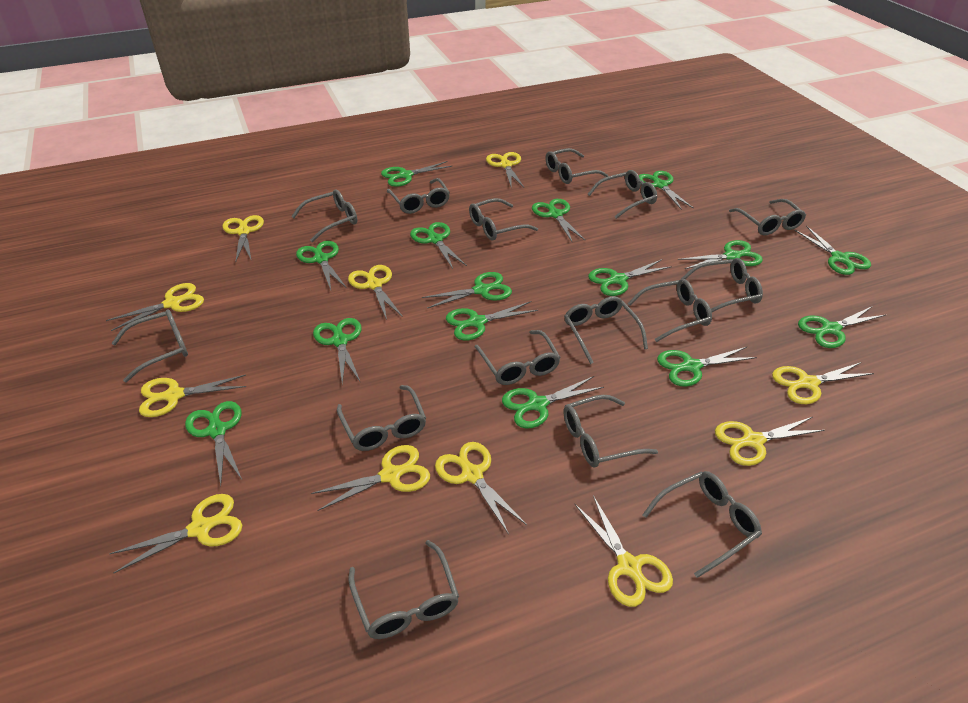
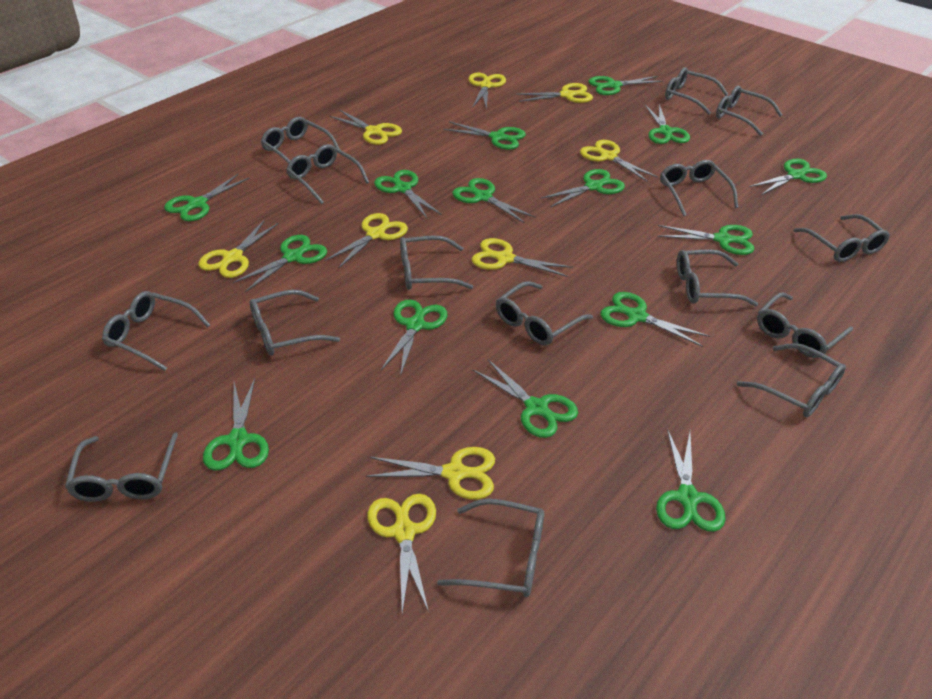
yellow scissors: [106,283,204,331] [109,494,242,573] [139,375,246,417] [223,215,264,261] [311,445,430,511] [348,265,403,320] [435,442,527,535] [486,152,524,187] [574,495,673,607] [715,417,825,466] [772,362,874,404] = 11 -> [198,220,279,278] [324,213,408,269] [329,110,402,145] [366,447,495,500] [367,494,436,613] [468,73,506,110] [472,238,573,277] [515,83,593,103] [580,140,658,182] = 9

